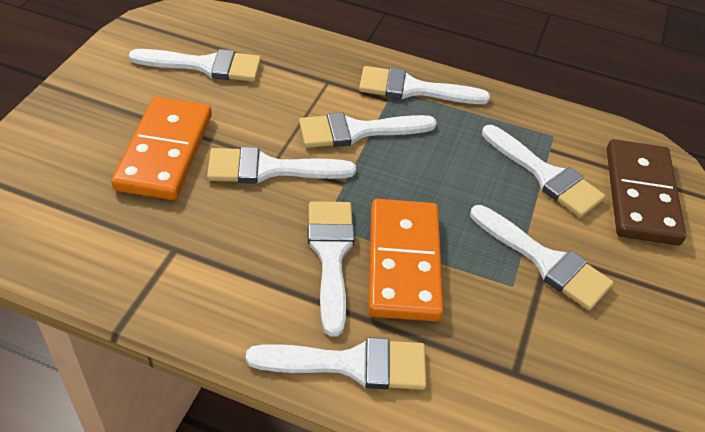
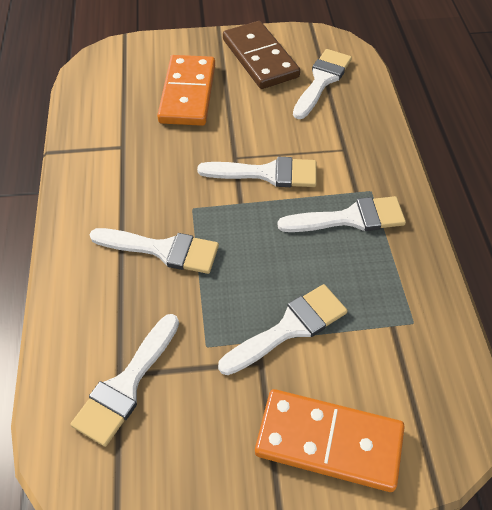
white brush: [129,49,261,82] [207,147,356,184] [246,337,427,390] [299,112,437,148] [308,201,355,336] [359,66,490,104] [470,205,614,310] [482,125,606,217] = 8 -> [71,314,179,447] [90,228,219,274] [197,157,317,187] [218,284,347,375] [277,196,406,232] [293,49,352,119] = 6

